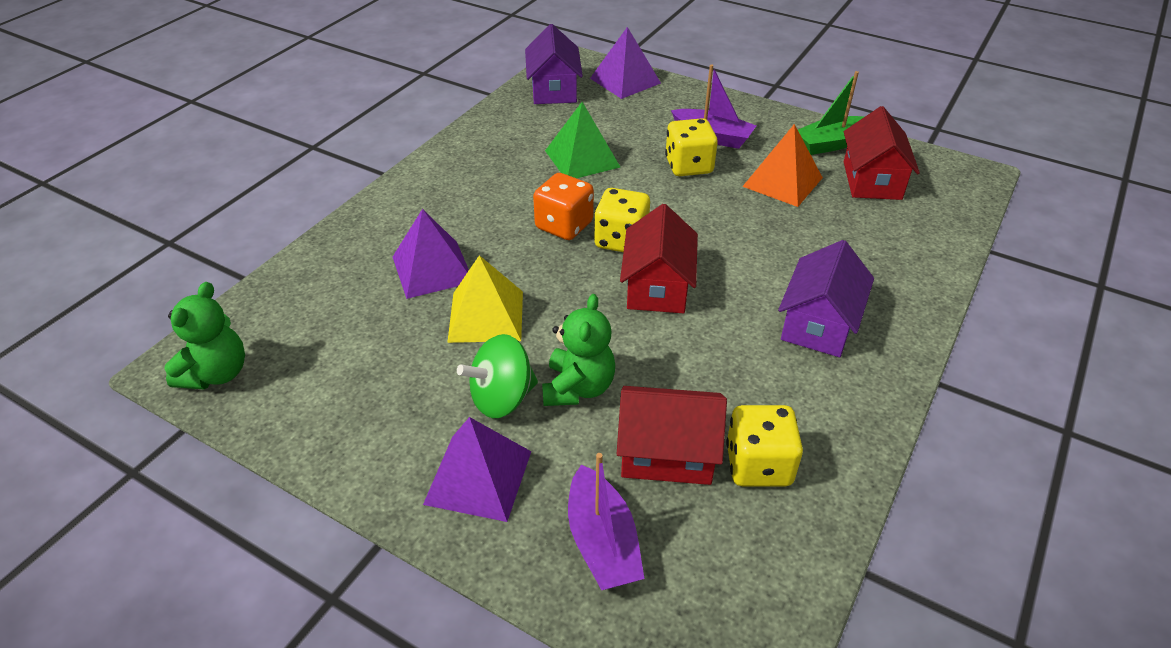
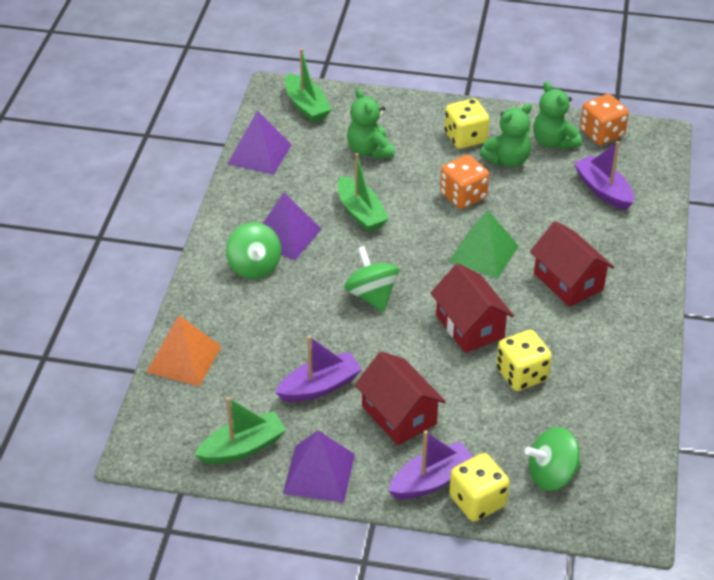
green boat: [798,71,864,155] = 1 -> [195,397,286,464] [285,48,332,123] [338,153,389,232] = 3
green spinning top: [457,334,538,418] = 1 -> [226,222,281,279] [344,246,399,312] [525,427,581,491] = 3
green teddy bear: [164,282,245,389] [542,294,615,406] = 2 -> [347,88,394,159] [480,103,532,167] [533,81,582,150] = 3
orange dice: [533,173,594,240] = 1 -> [440,155,489,209] [580,94,629,145] = 2
purple boat: [568,453,645,590] [671,64,756,149] = 2 -> [275,335,362,402] [388,431,473,499] [574,141,634,210] = 3
purple house: [525,24,583,104] [778,240,874,357] = 2 -> none = 0
yellow pyramid: [447,255,523,343] = 1 -> none = 0

